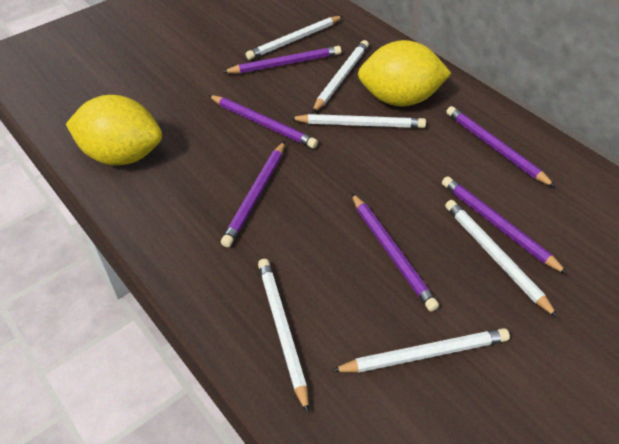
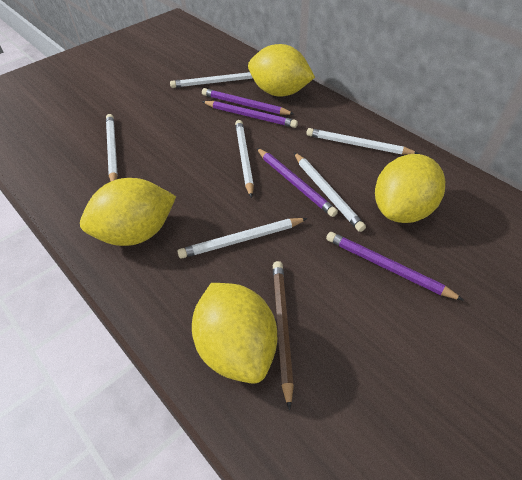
brown pencil: none = 0 -> [273,261,294,410] = 1
purple pencil: [208,95,318,148] [221,141,285,247] [222,46,341,73] [351,193,439,312] [442,176,568,275] [446,106,555,187] = 6 -> [202,88,294,115] [202,101,298,128] [257,148,338,217] [326,232,464,301] = 4
yellow lemon: [66,95,162,166] [358,40,452,106] = 2 -> [80,178,176,246] [192,283,277,384] [248,44,315,97] [375,154,445,223] = 4

